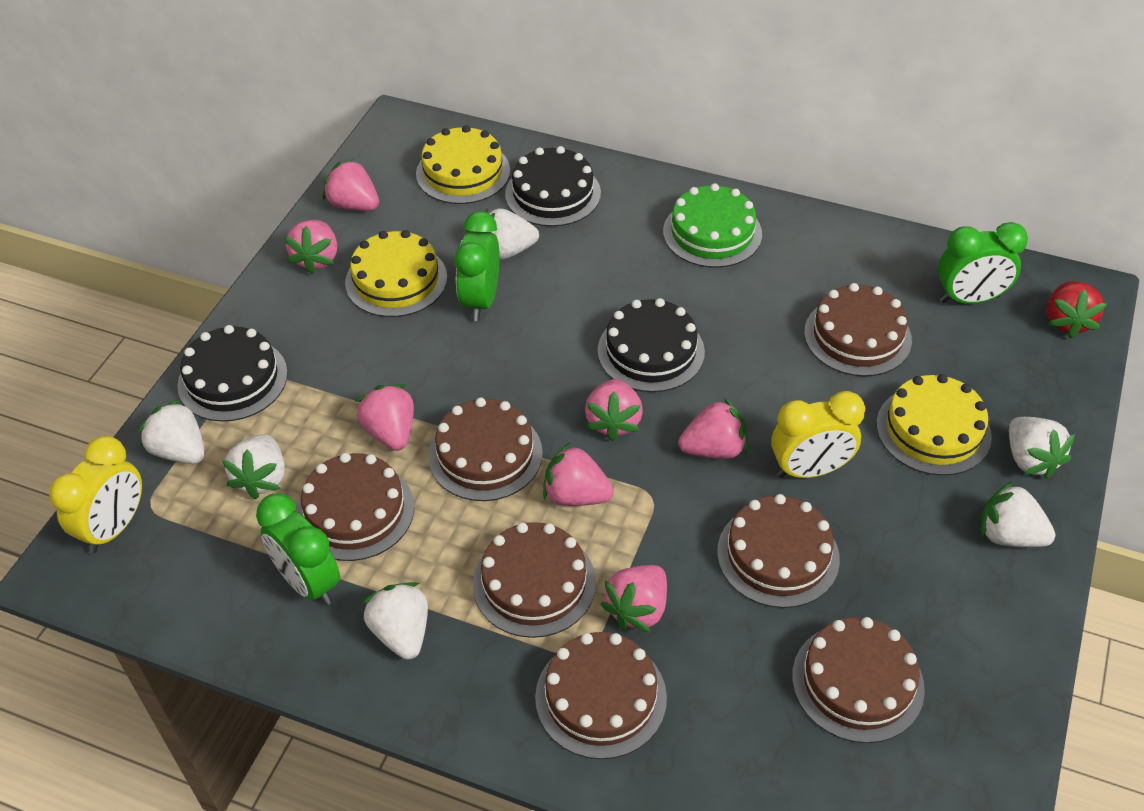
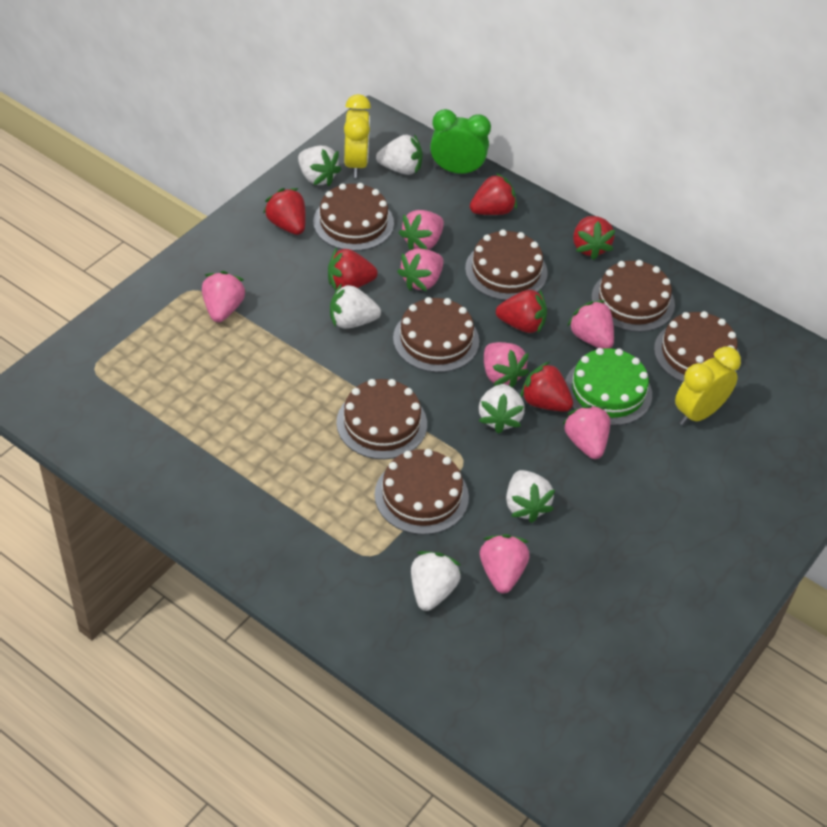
black cake: [177,325,288,422] [505,146,601,227] [597,298,705,392] = 3 -> none = 0
green clock: [256,493,340,606] [454,211,500,321] [938,222,1028,304] = 3 -> [430,109,491,175] = 1
red strawberry: [1047,281,1107,339] = 1 -> [263,188,306,235] [328,248,378,291] [470,173,517,215] [496,289,547,333] [520,362,573,412] [573,216,616,260] = 6
yellow cake: [345,230,447,317] [416,125,510,204] [876,374,992,476] = 3 -> none = 0

